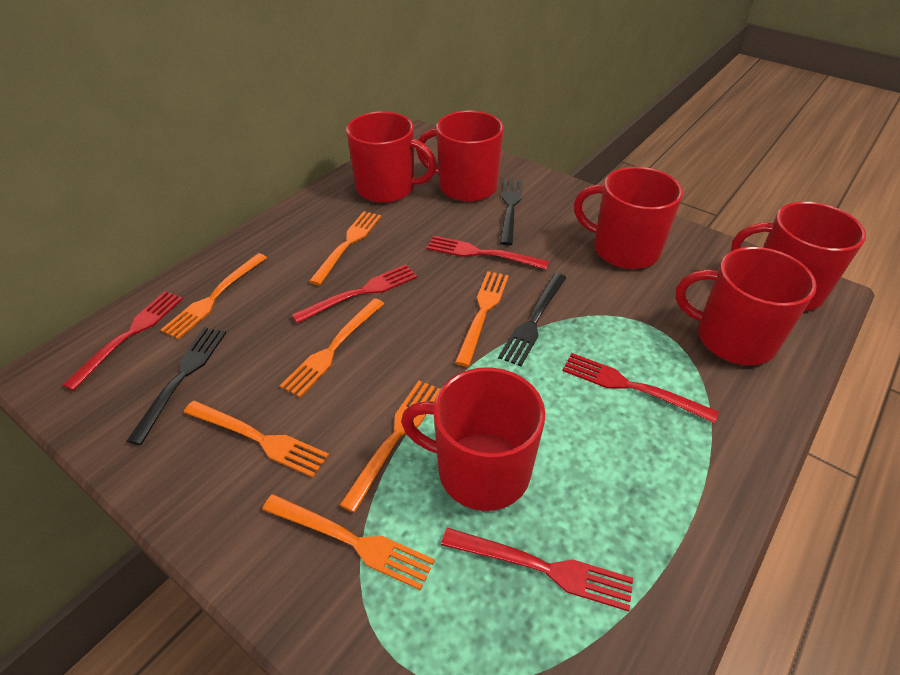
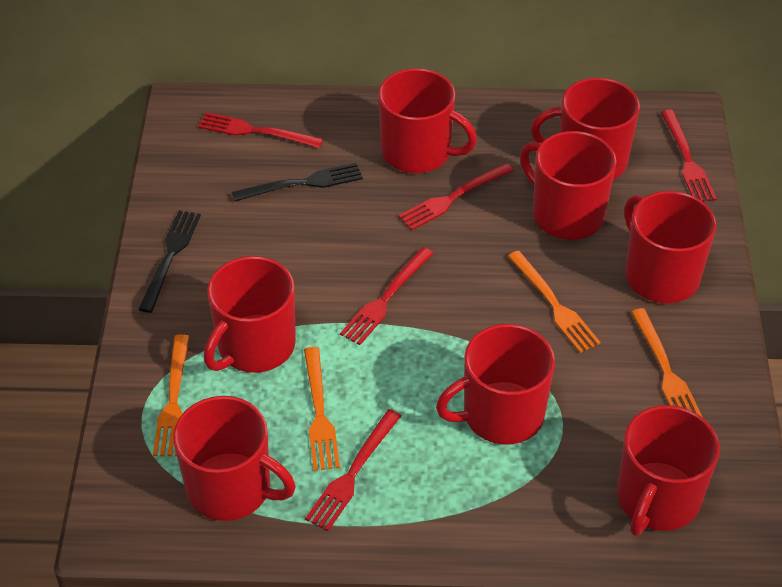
black fork: [127,327,226,445] [498,273,567,366] [500,178,523,246] = 3 -> [138,210,201,313] [232,163,363,202] = 2
orange fork: [161,253,267,339] [184,401,329,478] [262,494,435,590] [280,298,385,397] [309,211,381,285] [339,381,440,513] [455,271,509,367] = 7 -> [153,334,189,456] [304,347,340,471] [508,251,601,353] [631,308,703,418] = 4
red mug: [346,111,437,203] [401,367,545,511] [416,111,504,202] [574,167,683,269] [675,247,817,365] [731,202,866,311] = 6 -> [173,396,296,521] [204,256,296,373] [378,68,477,173] [436,324,555,445] [520,131,616,240] [531,78,640,180] [617,405,720,536] [624,191,716,303] = 8

